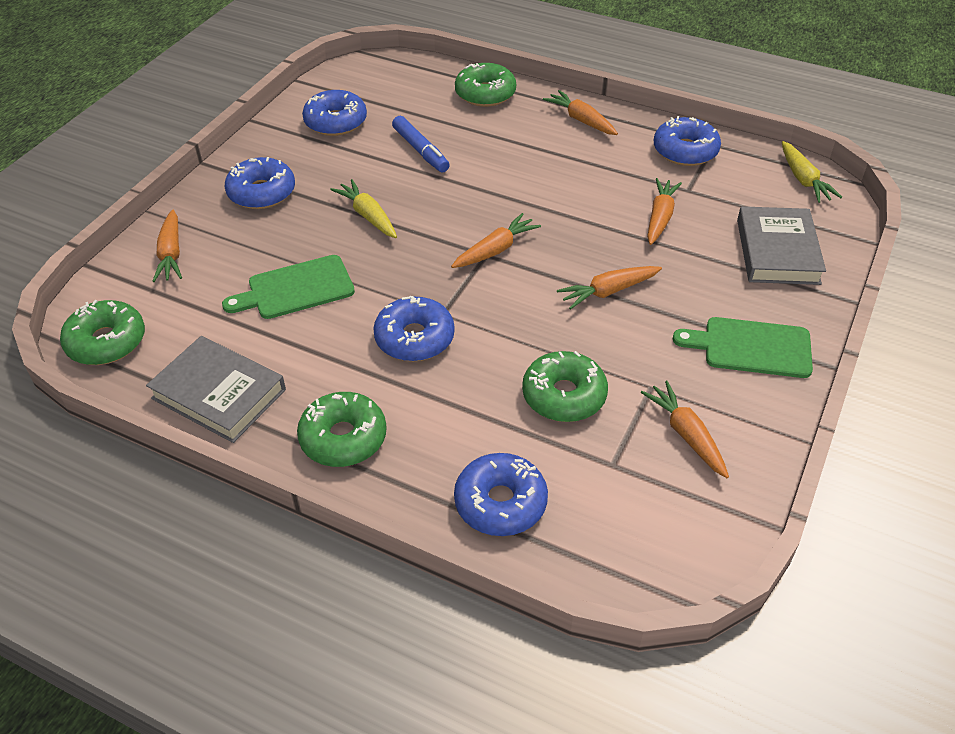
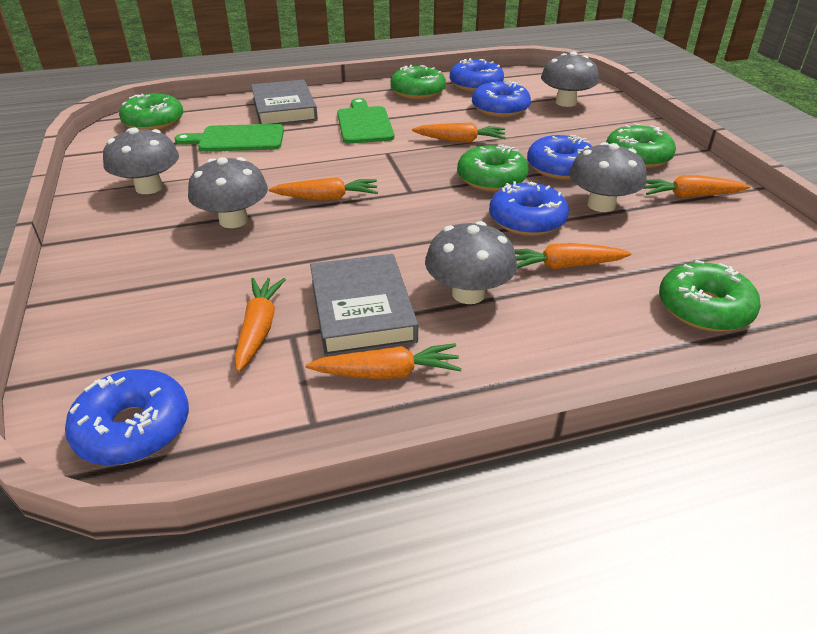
blue marker: [392,116,450,173] = 1 -> none = 0
green donut: [60,300,145,365] [297,392,387,467] [455,63,516,107] [522,351,608,422] = 4 -> [119,94,183,130] [390,65,446,99] [457,145,529,192] [606,123,676,168] [659,260,761,332] = 5
grey mushroom: none = 0 -> [103,127,179,194] [188,157,268,228] [425,221,517,304] [541,51,599,107] [569,142,647,212] = 5
yellow carrot: [330,179,397,238] [782,141,842,203] = 2 -> none = 0

